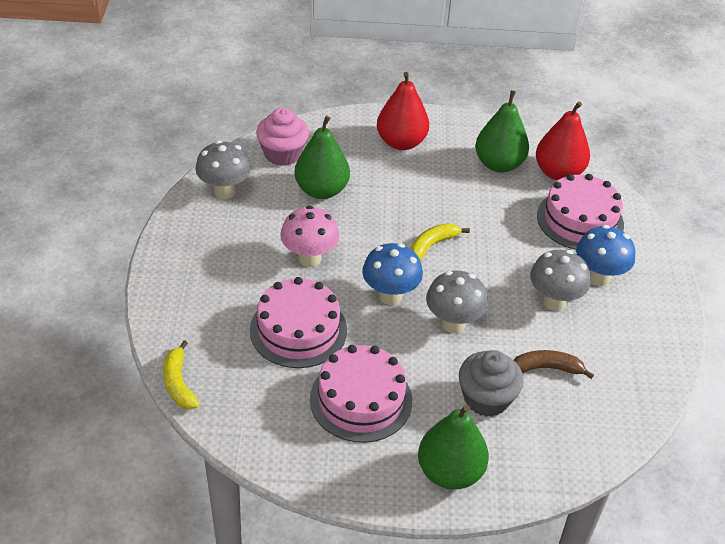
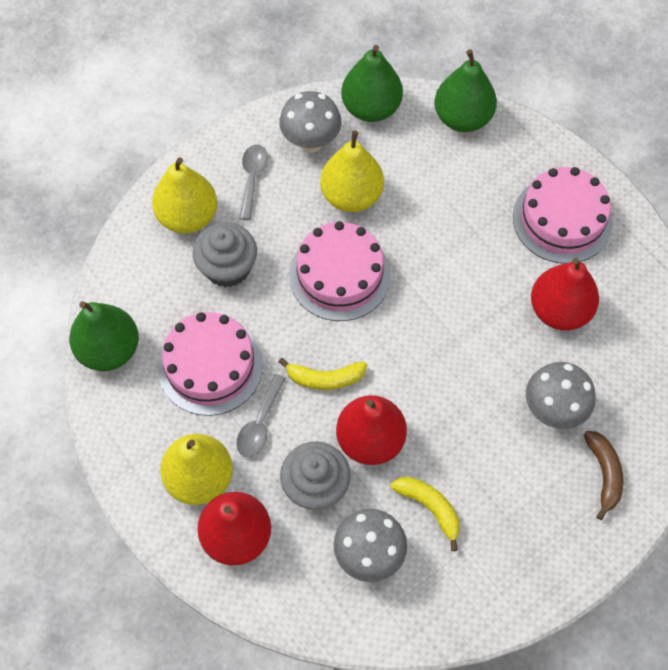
blue mushroom: [362,243,423,305] [576,225,635,286] = 2 -> none = 0
grey cupcake: [459,350,524,417] = 1 -> [193,222,257,287] [280,441,351,510] = 2
grey spoon: none = 0 -> [237,374,286,457] [239,145,268,220] = 2
pink cupcake: [256,107,309,166] = 1 -> none = 0
pink mushroom: [280,206,339,267] = 1 -> none = 0
red pear: [377,72,429,150] [536,101,590,181] = 2 -> [197,492,271,566] [336,395,407,465] [531,258,599,331] = 3
yellow pear: none = 0 -> [152,157,217,233] [160,434,233,505] [320,130,384,212] = 3

